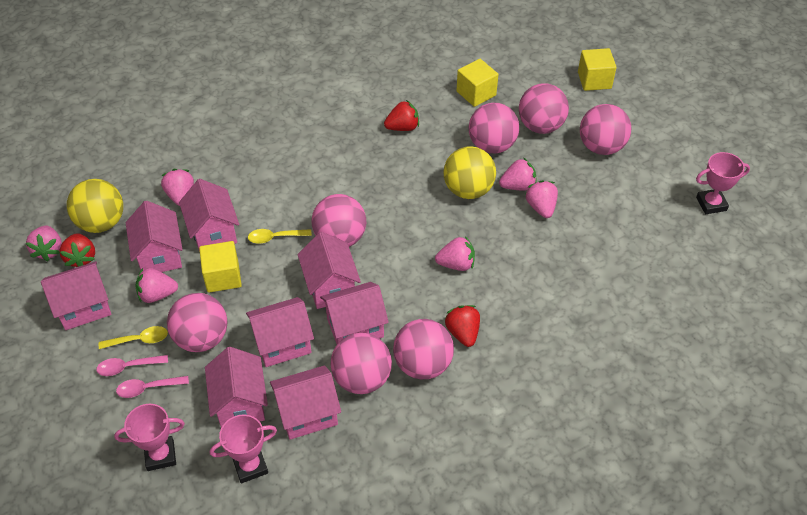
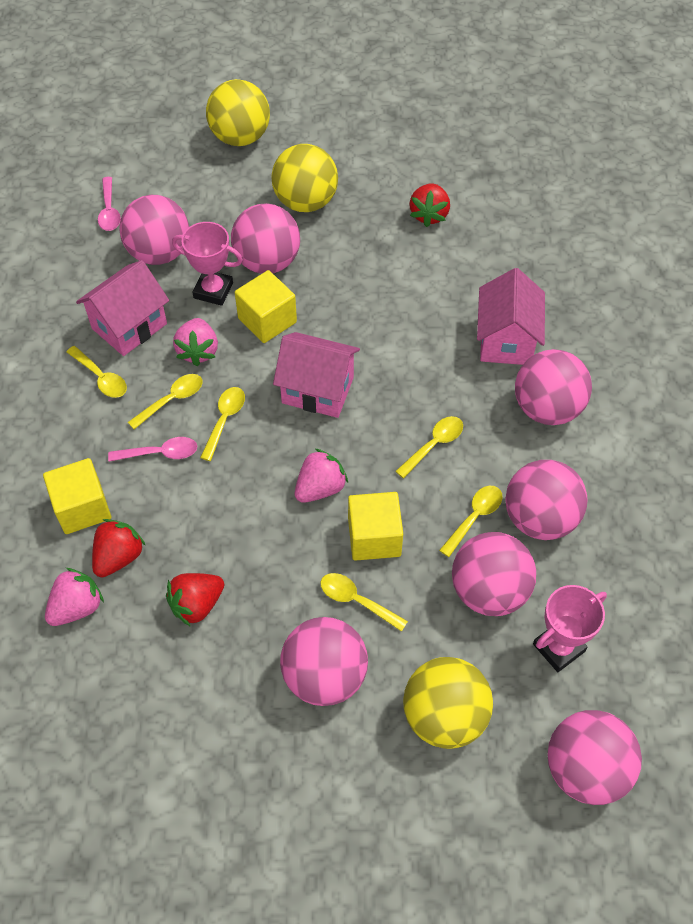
pink house: [41,261,111,330] [126,201,183,272] [179,179,239,252] [205,347,268,428] [246,297,314,367] [270,365,341,440] [297,232,361,309] [320,282,389,344] = 8 -> [76,260,169,356] [273,332,360,418] [477,268,545,365] = 3
pink strawberry: [26,226,62,261] [135,268,178,303] [161,169,194,206] [435,236,475,271] [499,158,537,190] [525,180,558,218] = 6 -> [45,568,104,626] [173,318,218,366] [295,449,348,503] = 3
pink trophy: [114,404,185,471] [210,414,277,483] [696,152,750,214] = 3 -> [172,222,243,306] [533,585,607,672] = 2
yellow ball: [67,179,123,233] [443,146,496,199] = 2 -> [206,79,270,146] [271,144,338,212] [403,657,493,749] = 3
yellow spoon: [99,326,168,349] [248,229,312,244] = 2 -> [67,346,127,398] [128,374,202,429] [200,387,245,461] [320,573,408,632] [395,416,463,478] [439,486,502,557] = 6

